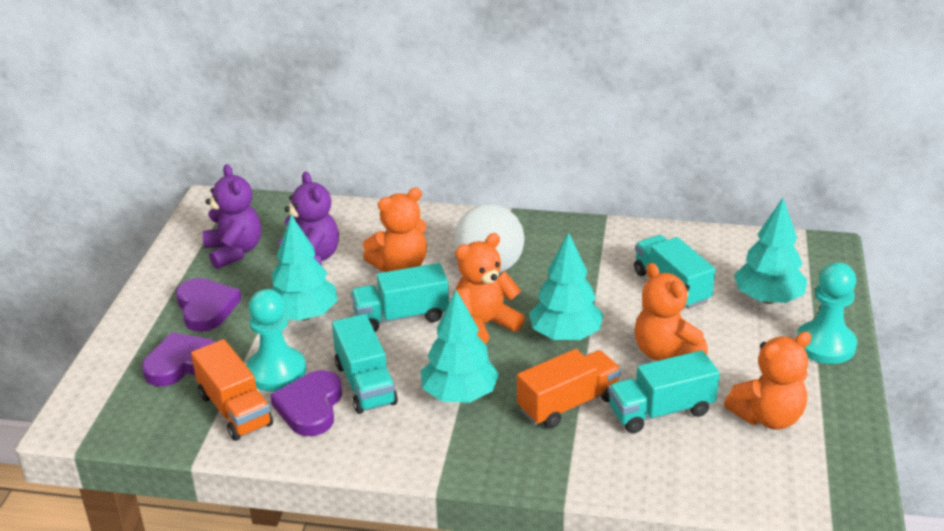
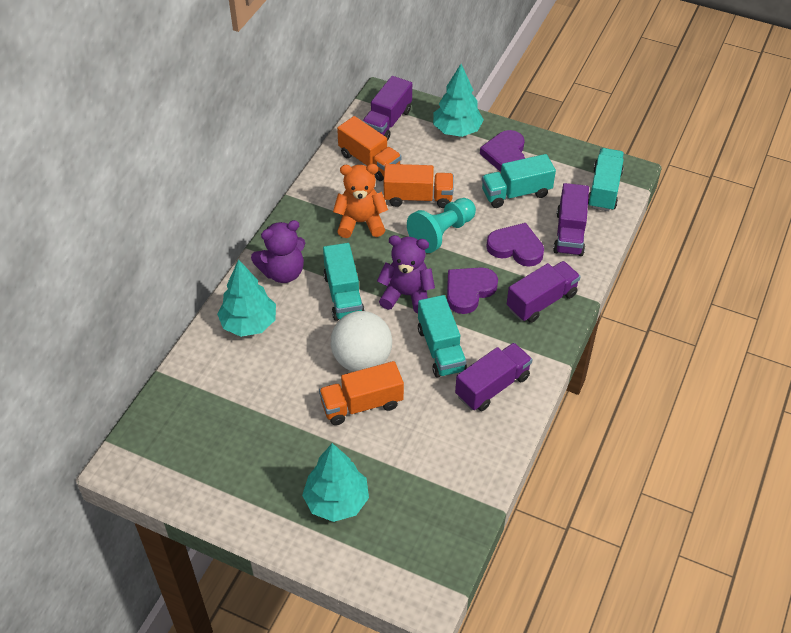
orange teddy bear: [363,188,427,272] [454,233,525,344] [635,263,708,361] [724,331,812,430] = 4 -> [333,164,388,238] = 1
orange truck: [191,339,273,441] [517,349,621,428] = 2 -> [319,361,404,425] [337,116,401,181] [384,164,454,208] = 3
purple truck: none = 0 -> [363,76,412,141] [455,343,532,411] [507,261,581,323] [553,183,589,256] = 4
turquoise pawn: [246,289,306,392] [796,262,857,364] = 2 -> [407,198,476,253] = 1
turquoise tree: [272,215,338,321] [421,290,499,403] [529,232,603,341] [734,198,807,304] = 4 -> [217,259,276,337] [302,443,369,522] [433,64,484,137] = 3

